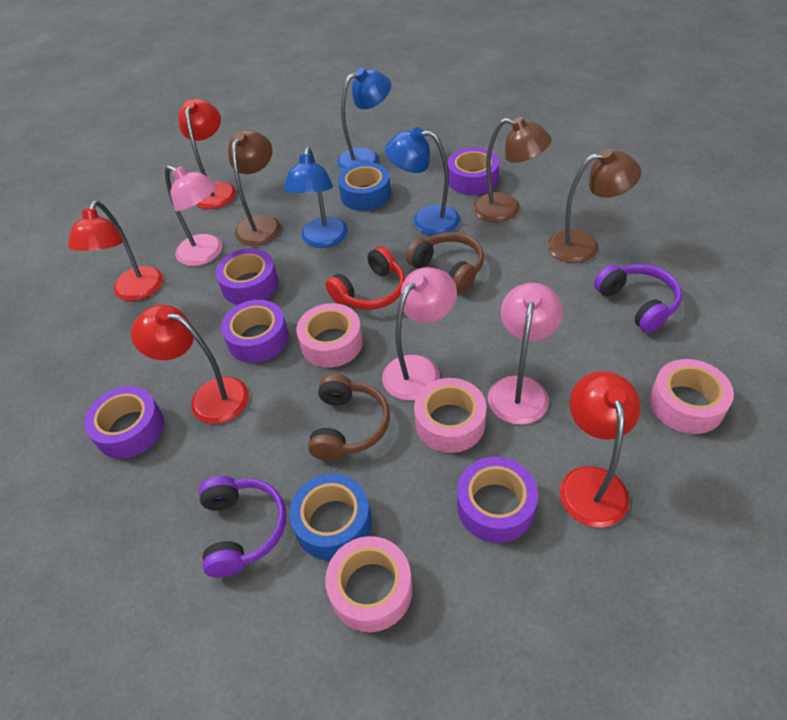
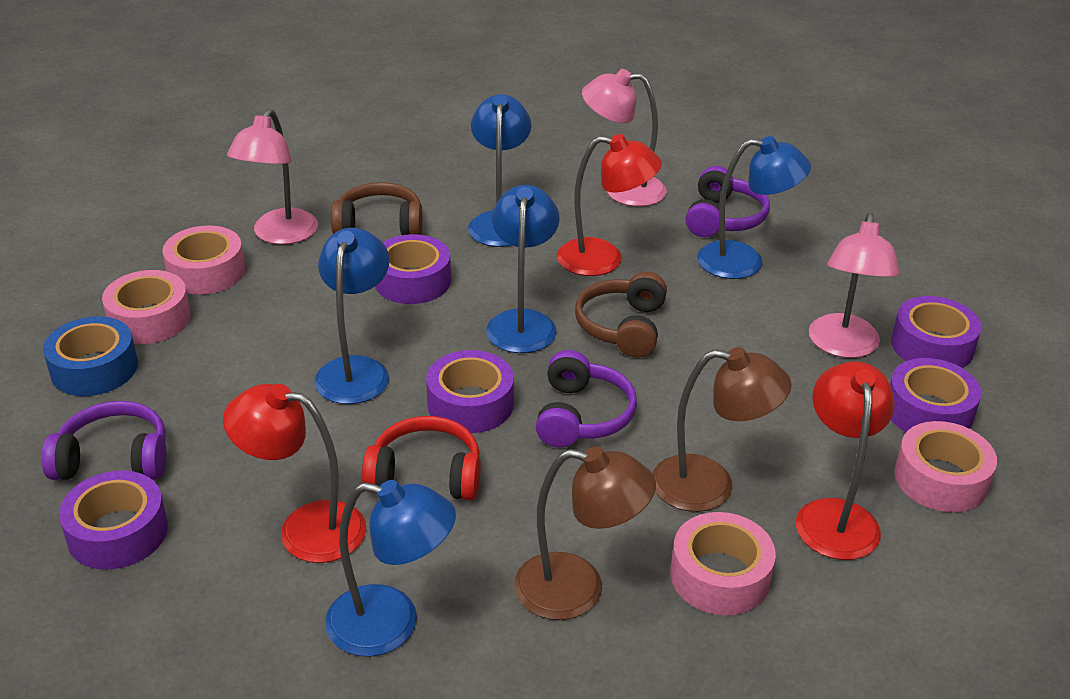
blue lamp: [284,147,348,248] [337,68,391,170] [385,127,460,235] = 3 -> [314,228,390,404] [325,480,456,657] [468,94,531,247] [486,185,560,353] [697,136,811,279] = 5
blue tape: [289,474,372,560] [338,162,391,211] = 2 -> [43,316,138,396] = 1
brown lamp: [228,130,281,246] [473,117,552,222] [547,149,641,263] = 3 -> [514,447,656,620] [653,347,792,512] = 2
purple headphones: [199,476,286,578] [594,264,682,333] = 2 -> [42,401,167,480] [536,350,637,447] [686,166,770,237] = 3
red lamp: [68,201,163,301] [131,305,249,424] [178,99,236,209] [560,371,641,528] = 4 -> [223,384,366,563] [557,134,662,276] [796,361,895,560] = 3

